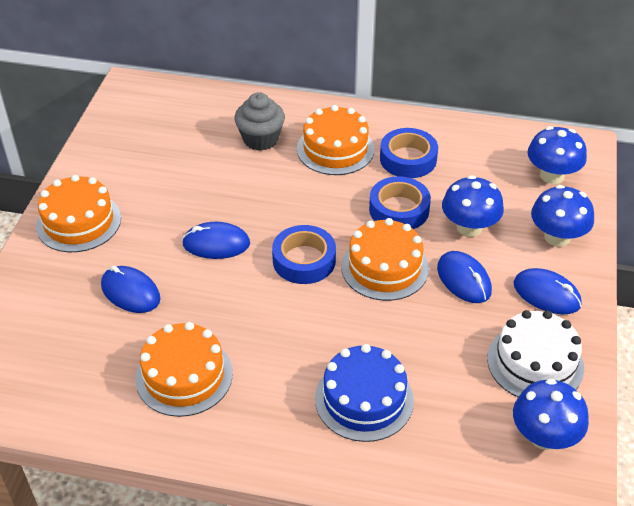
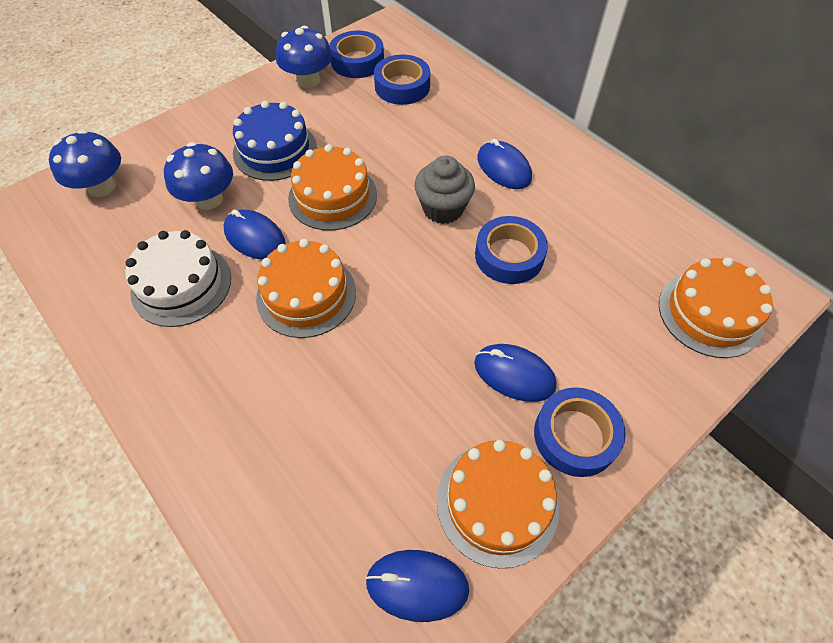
blue mushroom: [442,175,504,237] [513,378,589,450] [528,126,587,184] [531,185,594,247] = 4 -> [49,130,121,197] [164,142,233,210] [276,26,332,88] = 3
blue tape: [272,225,336,284] [369,176,431,229] [380,128,438,178] = 3 -> [329,31,384,78] [374,54,430,105] [475,216,548,284] [534,387,626,477] = 4

